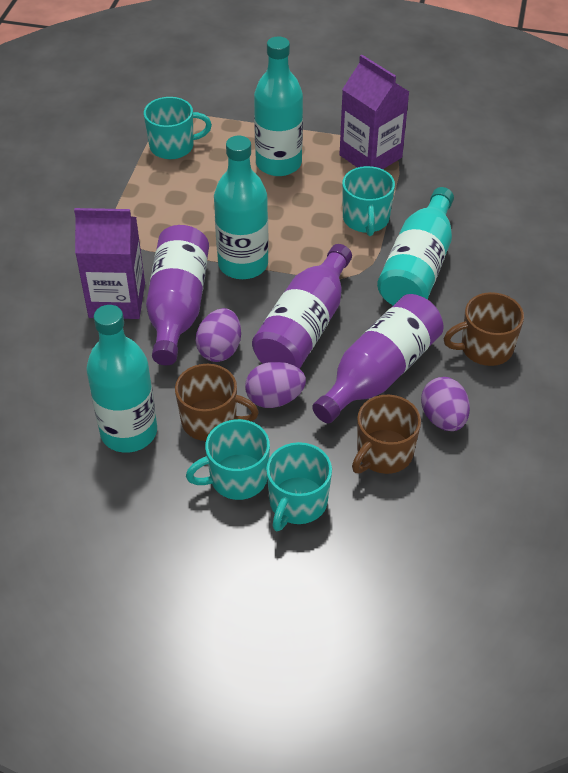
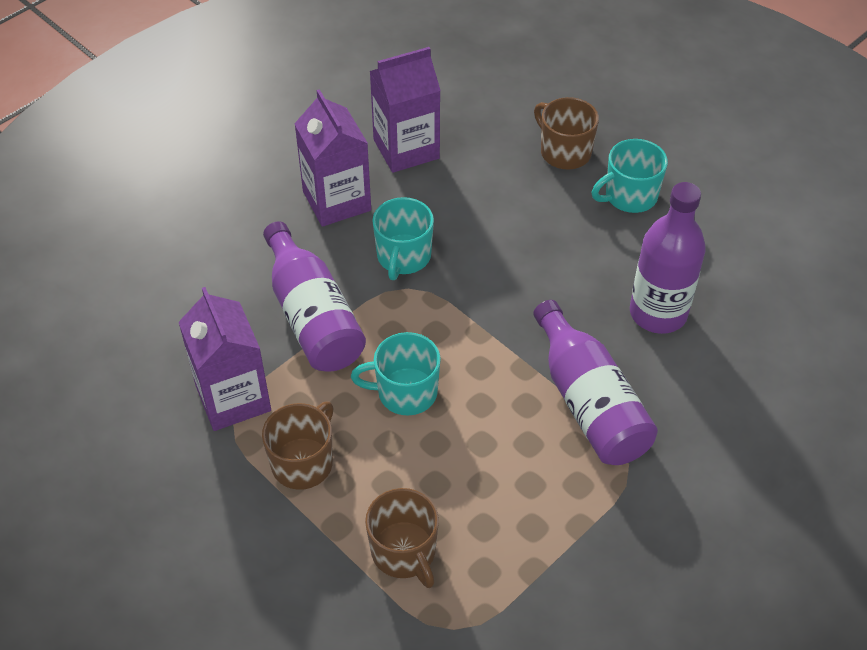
purple carton: [74,208,145,319] [339,55,409,169] = 2 -> [178,287,271,431] [294,89,371,227] [370,47,441,173] = 3
purple egg: [195,308,241,362] [245,362,306,408] [421,377,470,431] = 3 -> none = 0
turquoise bottle: [86,305,157,453] [214,136,269,279] [254,36,303,176] [377,187,454,305] = 4 -> none = 0
turquoise mug: [144,97,212,159] [186,419,270,500] [266,442,332,531] [342,166,395,236] = 4 -> [351,332,441,416] [372,197,434,280] [592,139,668,213] = 3

